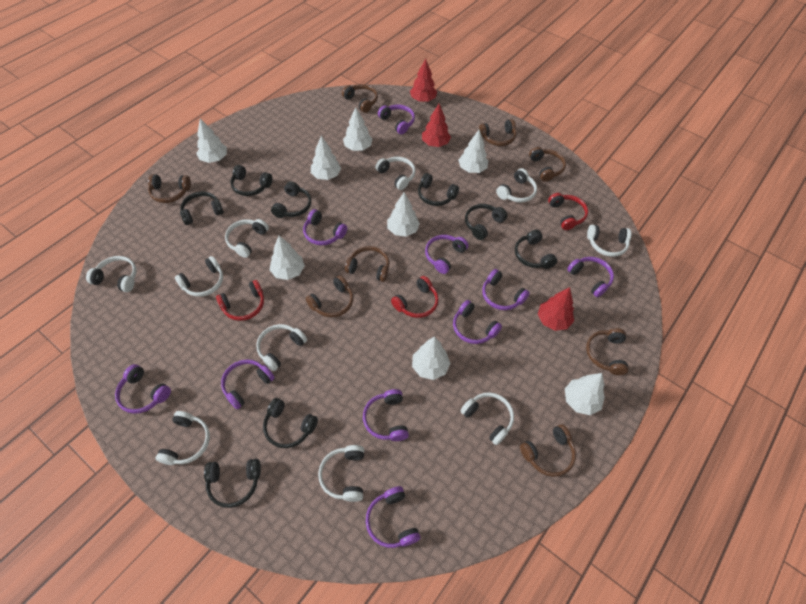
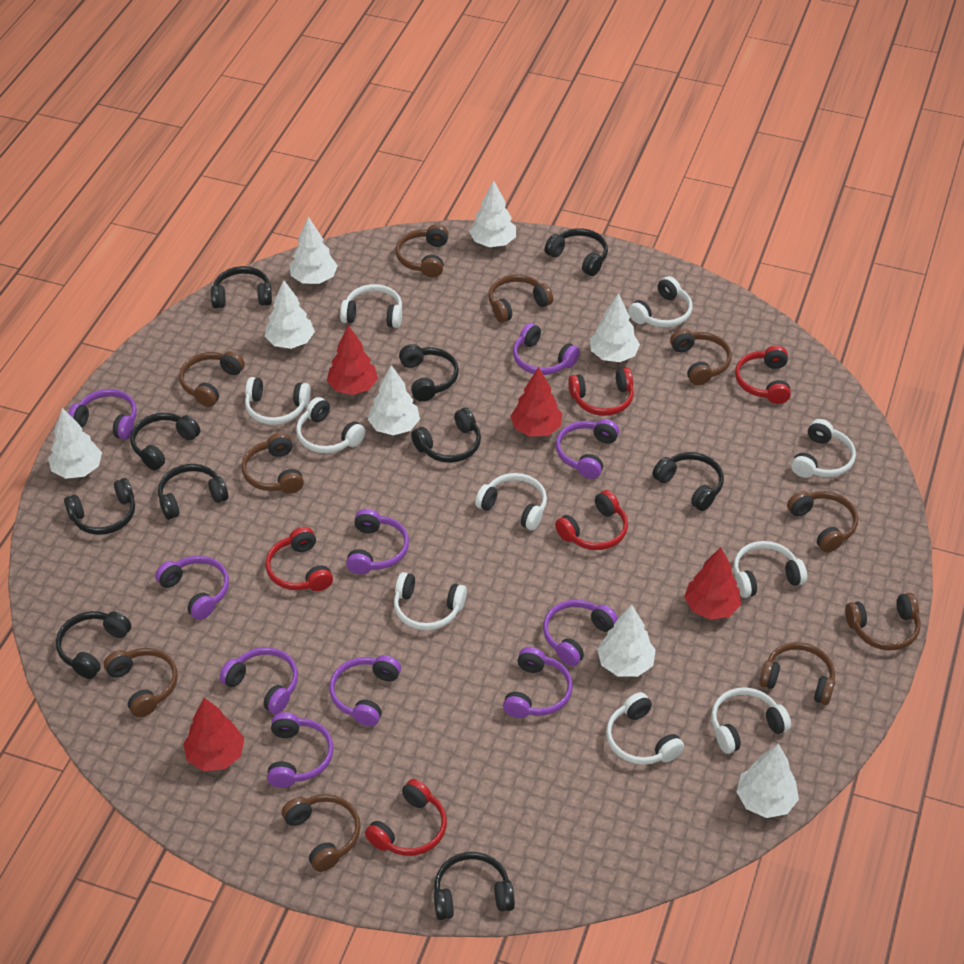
black headphones: [180,191,224,225] [204,459,261,508] [230,165,273,196] [263,398,318,448] [271,181,311,218] [418,173,459,206] [465,204,507,240] [515,229,558,269] = 8 -> [56,611,131,679] [64,478,135,535] [130,413,200,470] [158,464,228,520] [211,266,272,309] [399,344,459,402] [411,408,481,463] [434,852,515,920] [545,228,608,276] [652,452,724,511] = 10
brown headphones: [148,174,191,203] [305,275,353,317] [342,84,378,113] [345,246,389,282] [479,119,516,146] [520,424,576,477] [529,147,566,182] [586,328,629,375] = 8 -> [104,648,178,718] [179,351,245,407] [242,432,304,494] [281,794,361,872] [396,224,449,278] [488,274,553,323] [670,329,732,386] [759,642,835,705] [787,491,858,553] [845,593,921,651] = 10
red headphones: [216,280,264,321] [391,276,439,318] [548,193,588,230] = 3 -> [265,527,333,591] [365,779,447,856] [555,490,628,550] [568,368,634,416] [735,345,791,404] = 5
red tree: [410,59,437,102] [422,104,451,147] [538,287,574,331] = 3 -> [183,698,244,771] [327,325,378,395] [510,367,562,437] [684,547,741,620] = 4

